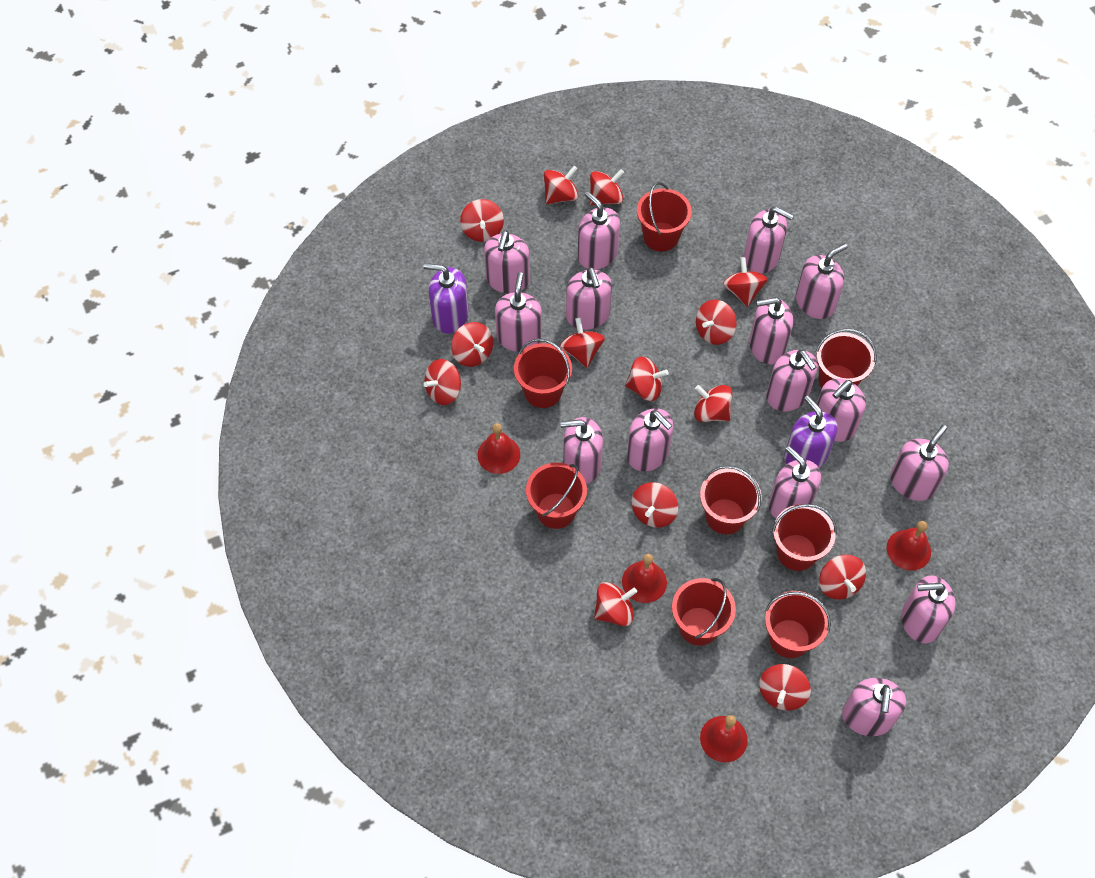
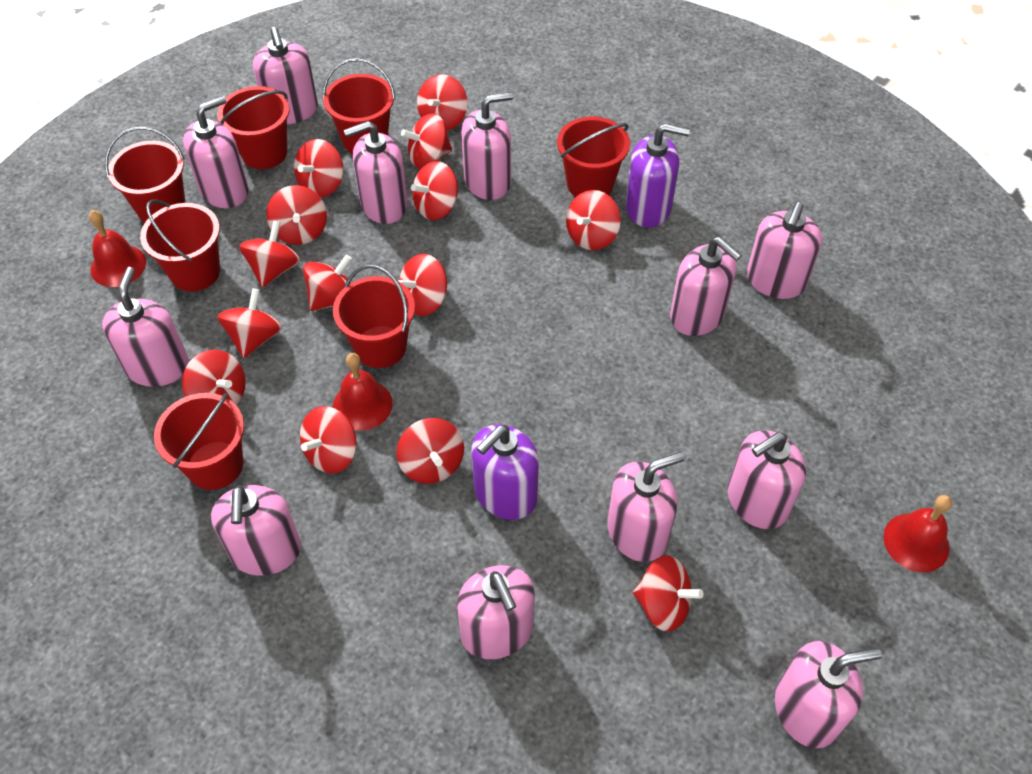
pink soap dispenser: [484,230,530,293] [495,272,542,352] [560,417,603,484] [566,267,612,330] [578,191,620,270] [627,408,673,472] [744,206,793,274] [749,297,793,364] [766,350,817,411] [769,446,821,518] [796,243,847,319] [814,378,866,442] [842,678,906,736] [890,425,949,501] [901,575,956,643] = 15 -> [102,267,189,387] [183,96,249,208] [211,485,301,576] [253,27,318,124] [344,121,408,224] [457,565,535,659] [461,92,513,200] [607,452,684,562] [670,237,742,336] [728,430,806,529] [747,202,822,299] [775,641,882,748] = 12
red bell: [477,423,520,474] [622,554,667,603] [700,715,748,762] [887,521,931,571] = 4 -> [89,210,146,287] [333,353,393,431] [883,495,952,572] = 3
red bucket: [514,338,572,408] [526,463,587,529] [637,182,692,252] [672,578,736,646] [700,465,761,535] [765,591,831,658] [772,504,837,571] [816,329,877,388] = 8 -> [105,126,185,223] [140,199,220,292] [154,393,244,490] [217,86,290,169] [322,58,396,154] [333,264,415,368] [557,117,630,197] = 7

